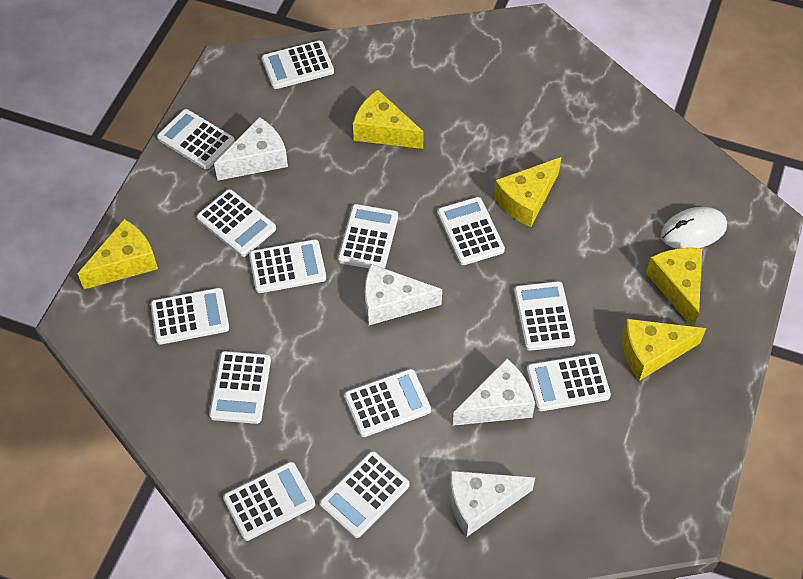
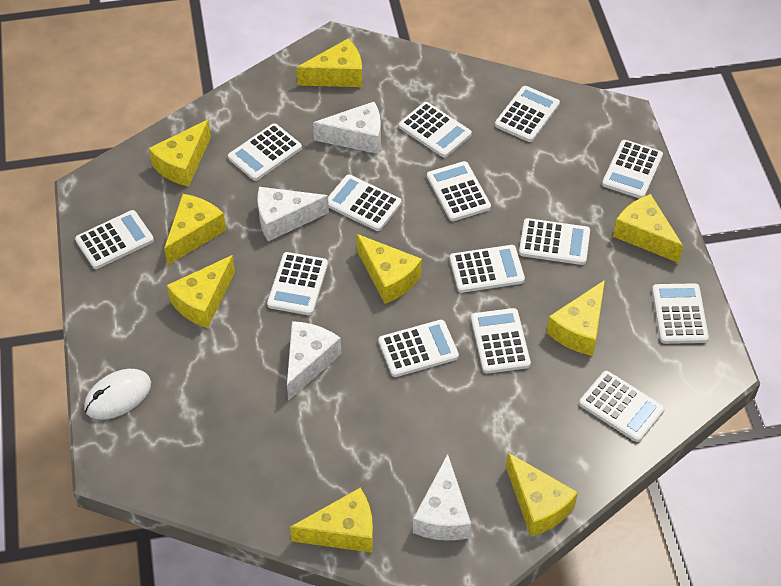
white calculator: [151,288,229,345] [157,109,235,169] [197,189,276,257] [209,351,271,424] [223,462,315,541] [249,239,326,293] [262,40,334,89] [320,451,410,538] [338,204,398,269] [344,369,431,437] [437,197,505,265] [514,281,575,351] [526,353,611,411] = 13 -> [75,210,154,269] [228,123,302,181] [267,252,328,315] [328,175,401,231] [378,320,459,377] [399,102,472,158] [427,161,491,221] [450,245,525,293] [471,308,531,374] [495,86,560,142] [519,218,590,265] [579,371,665,442] [602,140,663,199] [652,283,709,344] = 14
yellow cheese: [78,219,158,289] [353,90,424,149] [494,157,561,227] [622,319,706,381] [646,248,702,327] = 5 -> [149,120,211,187] [164,194,226,265] [167,255,235,328] [290,488,373,553] [296,39,362,87] [357,234,422,304] [506,453,578,537] [547,280,605,356] [613,194,683,263] = 9

